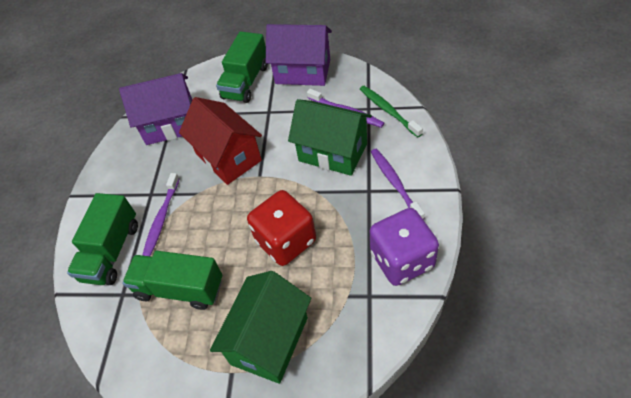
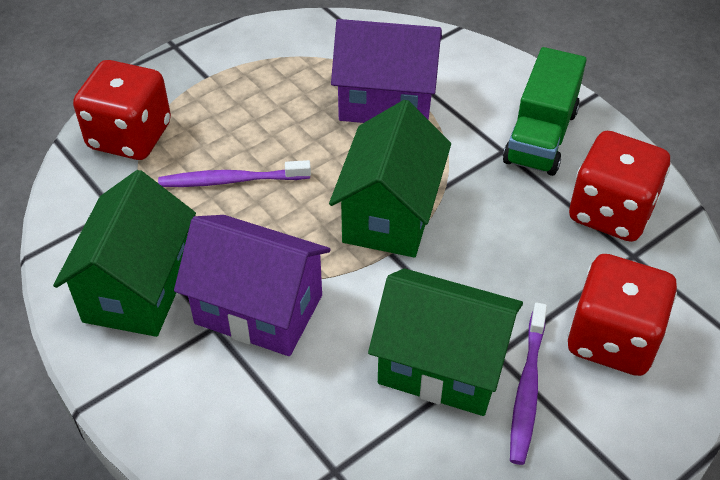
green house: [210,271,311,384] [288,99,372,176] = 2 -> [53,170,196,337] [329,100,451,257] [368,268,523,416] = 3
green toothbrush: [360,86,423,137] = 1 -> none = 0
green truck: [67,193,138,285] [122,251,222,310] [216,31,268,103] = 3 -> [503,47,586,176] = 1
purple dice: [370,208,439,286] = 1 -> none = 0
purple toothbrush: [143,173,179,256] [307,89,384,128] [371,149,425,220] = 3 -> [158,160,311,187] [510,303,547,465] = 2
red dice: [247,190,316,266] = 1 -> [73,60,171,160] [568,254,677,376] [569,131,670,242] = 3
red house: [179,97,262,185] = 1 -> none = 0

